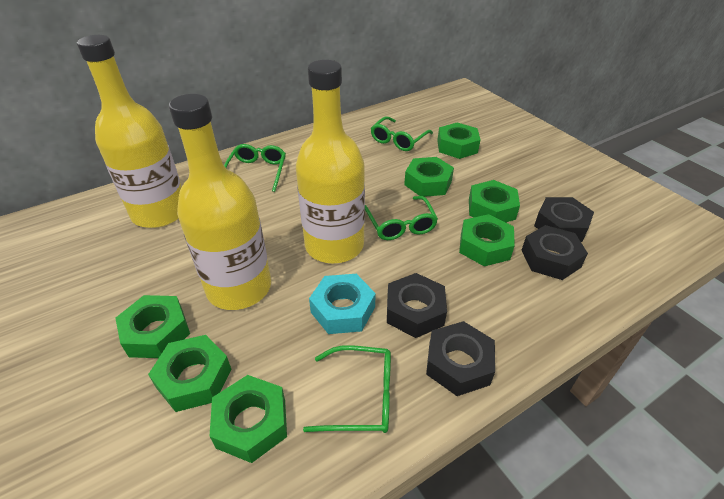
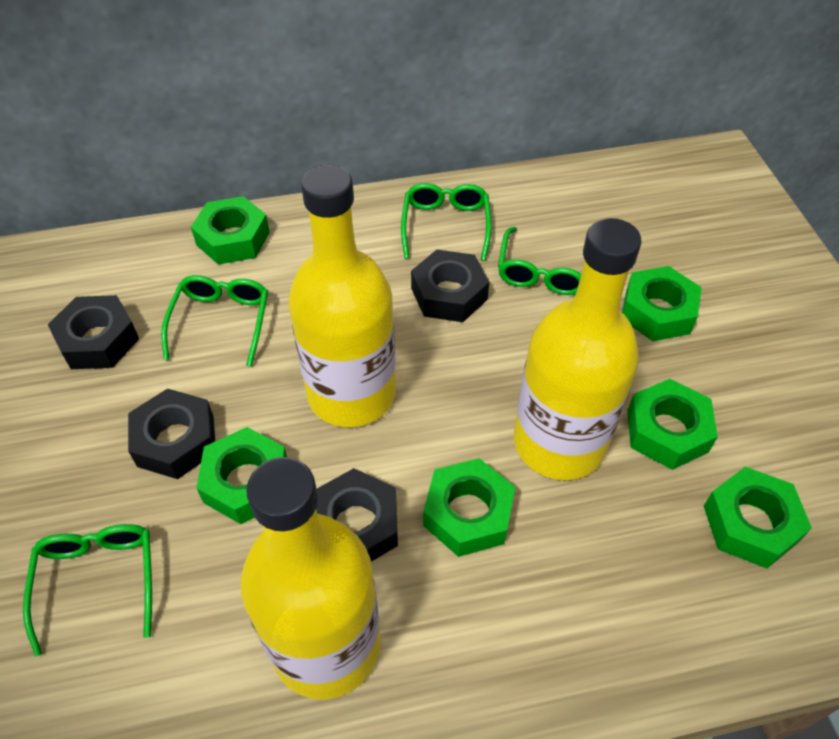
green nut: [115,295,190,358] [148,335,232,412] [210,375,287,463] [404,157,454,197] [437,122,480,159] [459,214,515,266] [469,180,520,222] = 7 -> [191,196,270,265] [196,427,287,524] [423,458,515,557] [622,266,702,341] [627,379,718,470] [704,467,812,568] = 6
turquoise nut: [309,274,376,334] = 1 -> none = 0

